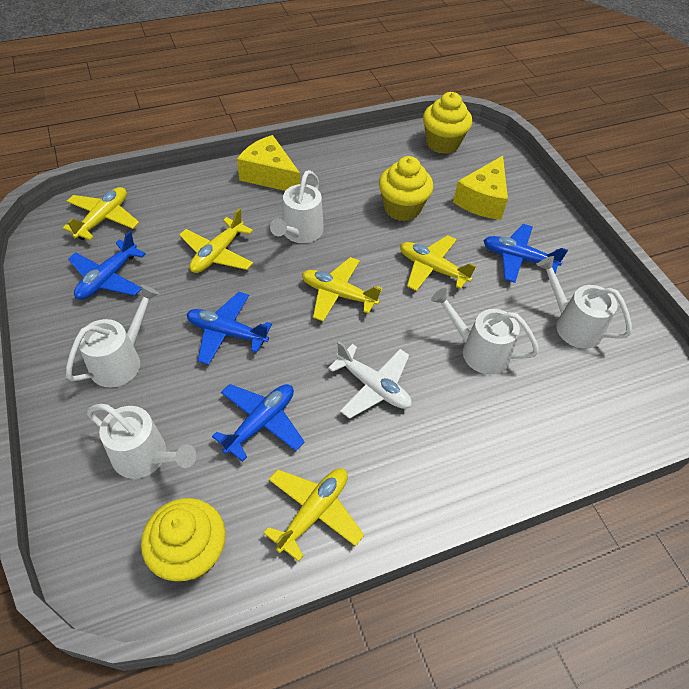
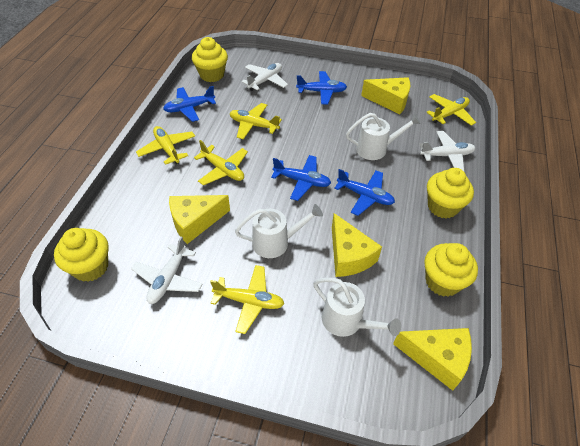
white plane: [328,341,412,419] = 1 -> [131,237,203,304] [242,63,288,91] [419,131,475,171] = 3
white watering can: [66,285,159,388] [87,404,196,479] [270,170,324,243] [431,288,539,374] [537,256,632,349] = 5 -> [235,204,323,258] [313,278,401,337] [346,113,421,160] = 3
yellow cheese: [237,135,300,191] [453,156,508,220] = 2 -> [169,195,230,244] [332,213,382,277] [361,77,410,115] [393,328,472,391] = 4
yellow cupcake: [141,498,226,581] [379,156,433,221] [423,92,472,154] = 3 -> [54,228,109,282] [192,37,228,82] [424,243,478,297] [427,168,474,218] = 4

